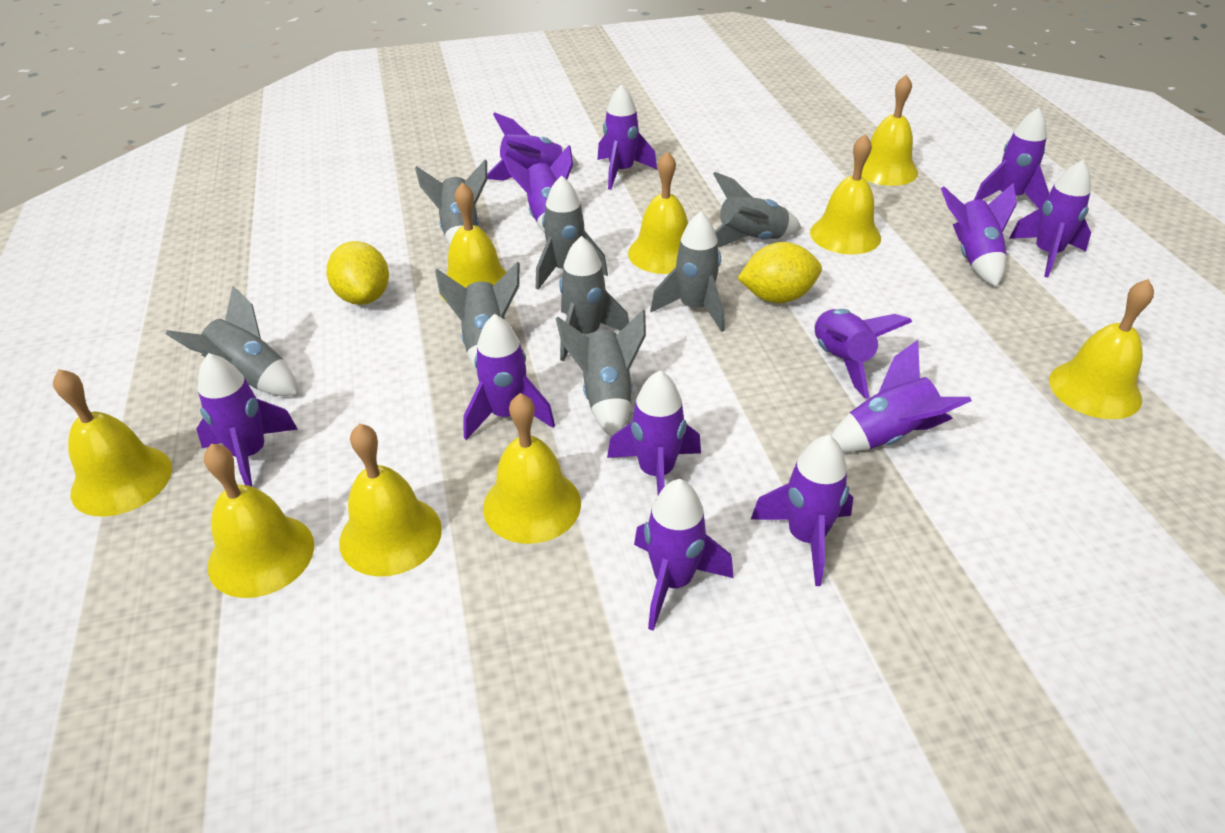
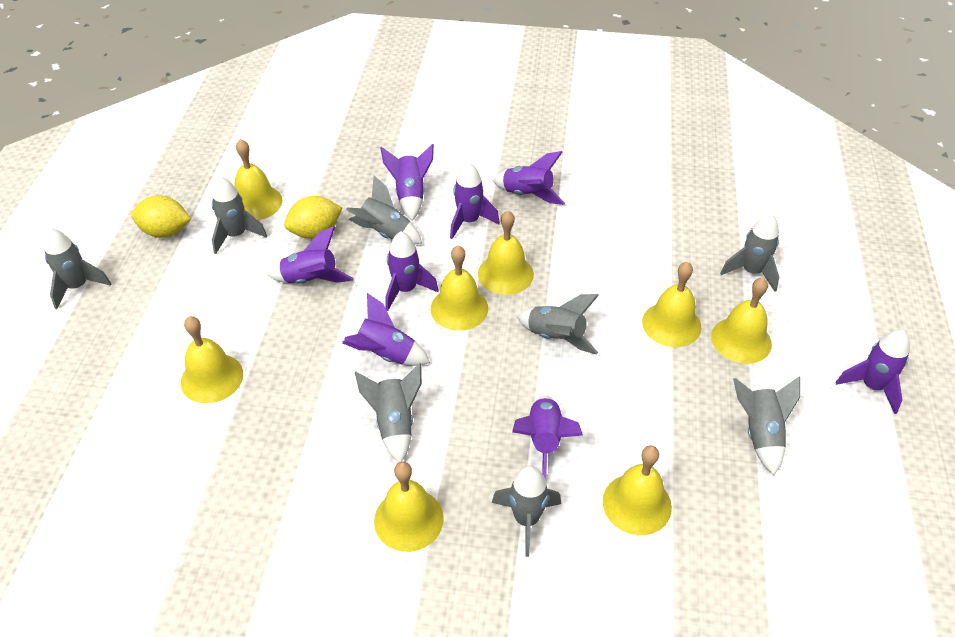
purple rocket: [196,353,298,487] [463,314,555,440] [487,112,579,181] [502,145,573,233] [597,84,657,190] [607,370,701,495] [634,479,733,631] [750,435,853,586] [814,309,912,399] [831,340,972,452] [941,183,1017,287] [974,108,1049,209] [1009,160,1091,277] = 13 -> [268,226,354,284] [342,293,430,366] [380,144,434,220] [385,231,439,311] [450,163,500,239] [493,151,565,205] [512,395,583,479] [835,330,910,414] = 8
yellow bell: [53,369,172,517] [204,444,314,598] [339,423,442,576] [439,182,507,300] [483,393,581,544] [628,151,688,274] [810,134,881,254] [853,74,918,186] [1049,279,1154,419] = 9 -> [181,316,243,403] [234,139,282,220] [374,461,444,552] [431,246,488,331] [478,211,534,295] [603,445,672,535] [642,262,701,347] [711,278,772,364] = 8

